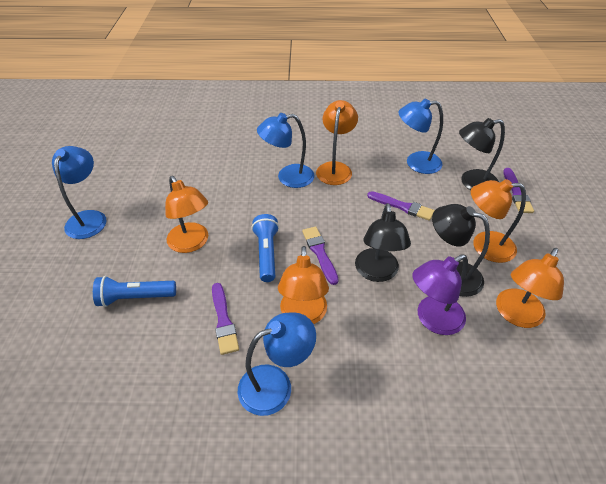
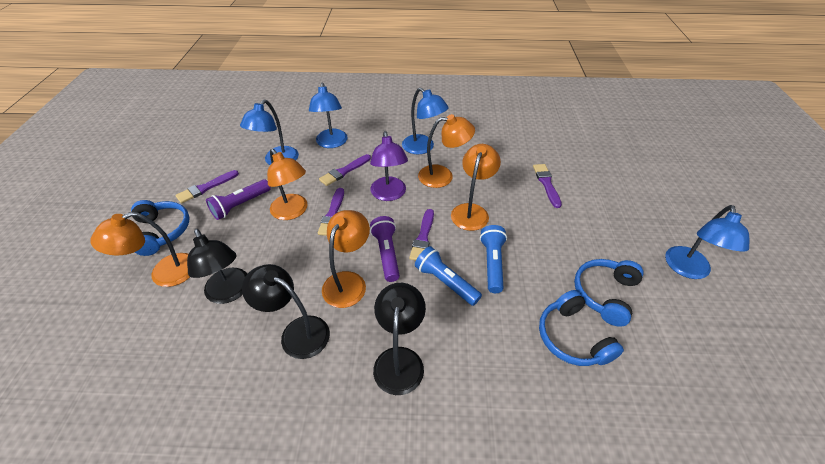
blue headphones: none = 0 -> [131,200,190,256] [539,290,624,366] [574,259,644,327] = 3
purple brush: [212,283,239,355] [302,226,338,285] [367,191,435,221] [503,168,534,213] = 4 -> [175,170,239,203] [318,188,344,236] [319,154,371,186] [409,209,434,261] [533,164,562,208] = 5
purple flashlight: none = 0 -> [206,179,271,220] [370,216,400,282] = 2

